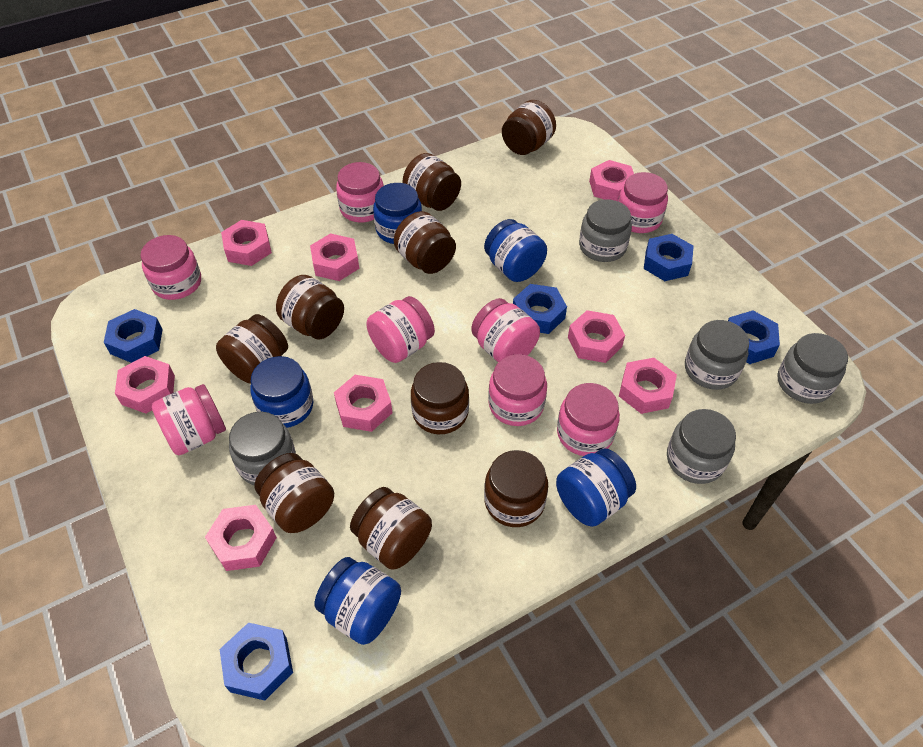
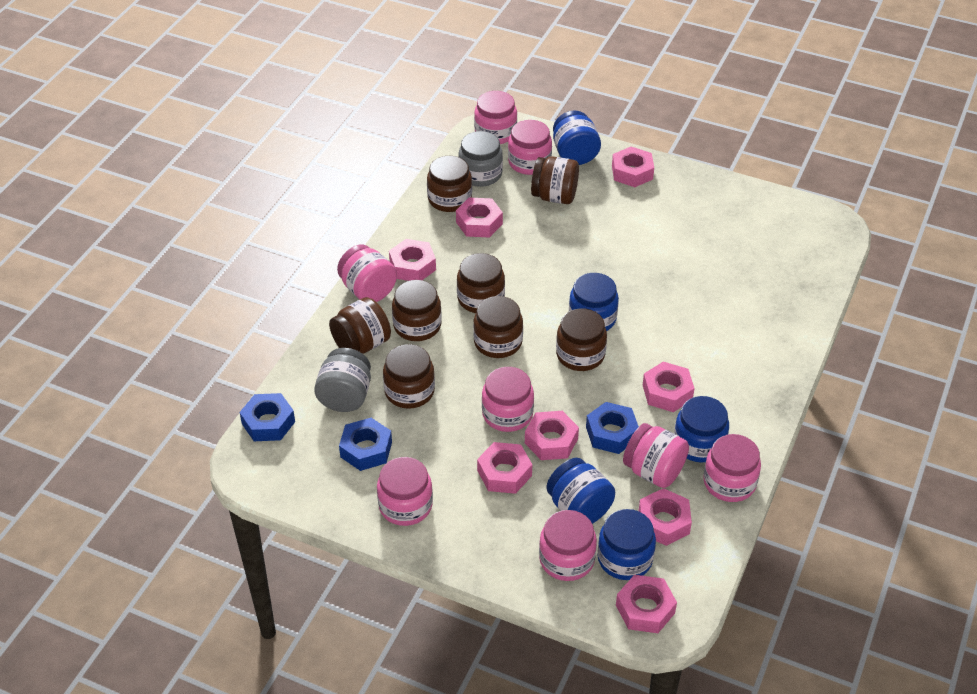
blue nut: [104,309,163,363] [219,623,293,701] [513,284,567,334] [644,234,694,281] [728,311,780,364] = 5 -> [240,393,295,441] [339,418,392,471] [586,402,639,454] = 3
brown jar: [216,314,288,384] [255,453,334,533] [276,275,344,339] [350,487,432,570] [394,211,456,274] [402,153,461,211] [411,362,469,434] [484,450,548,527] [502,100,556,155] = 9 -> [329,297,391,354] [383,344,435,409] [392,280,442,341] [427,156,472,212] [457,253,505,313] [473,296,523,358] [531,156,579,204] [556,308,607,371] = 8
grey jar: [229,411,296,485] [579,199,632,262] [667,409,736,484] [685,320,749,390] [777,333,848,404] = 5 -> [314,348,371,412] [459,131,503,187] = 2

